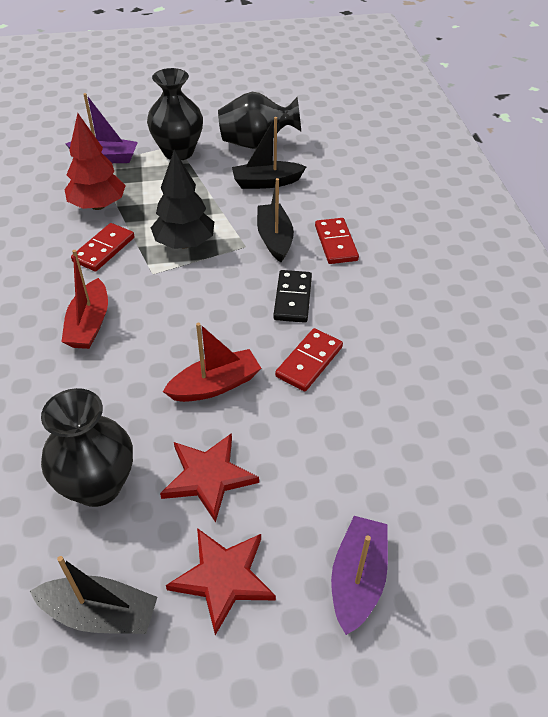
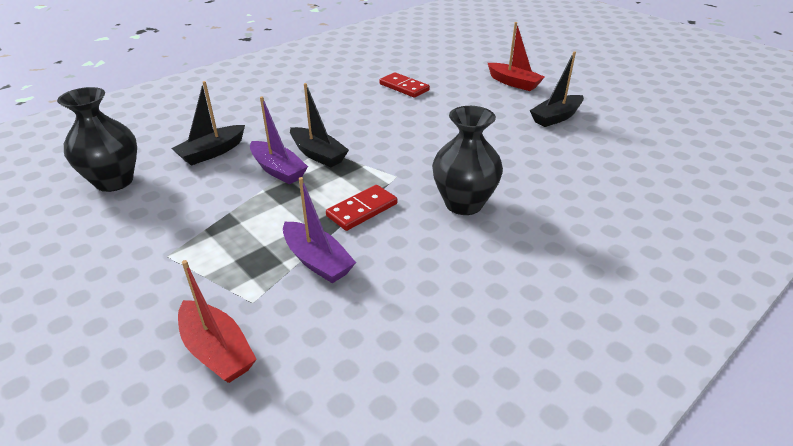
black domino: [273,270,312,323] = 1 -> none = 0
black tree: [151,150,214,249] = 1 -> none = 0
black vase: [41,388,133,507] [147,68,203,160] [218,92,301,149] = 3 -> [57,87,137,192] [432,106,503,215] = 2
red domino: [71,223,135,271] [275,328,343,392] [315,218,359,264] = 3 -> [326,185,398,231] [380,72,430,98] = 2
red star: [160,433,259,523] [166,528,276,635] = 2 -> none = 0
red tree: [65,113,126,210] = 1 -> none = 0

